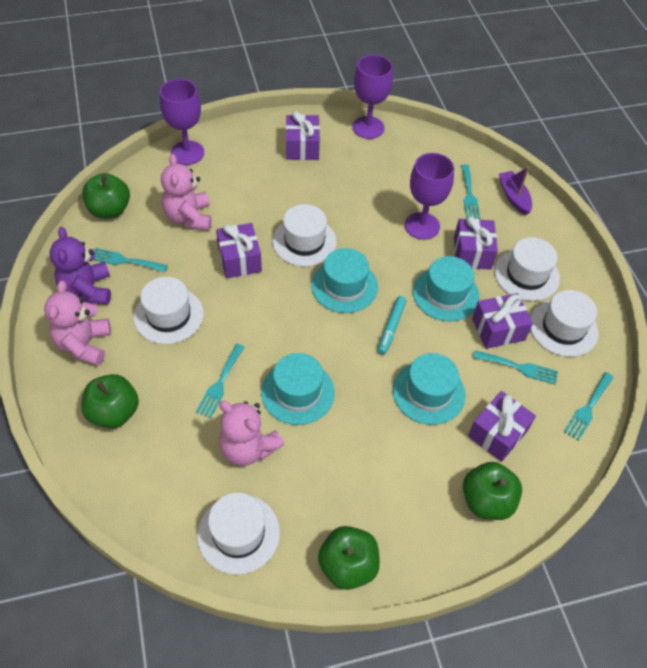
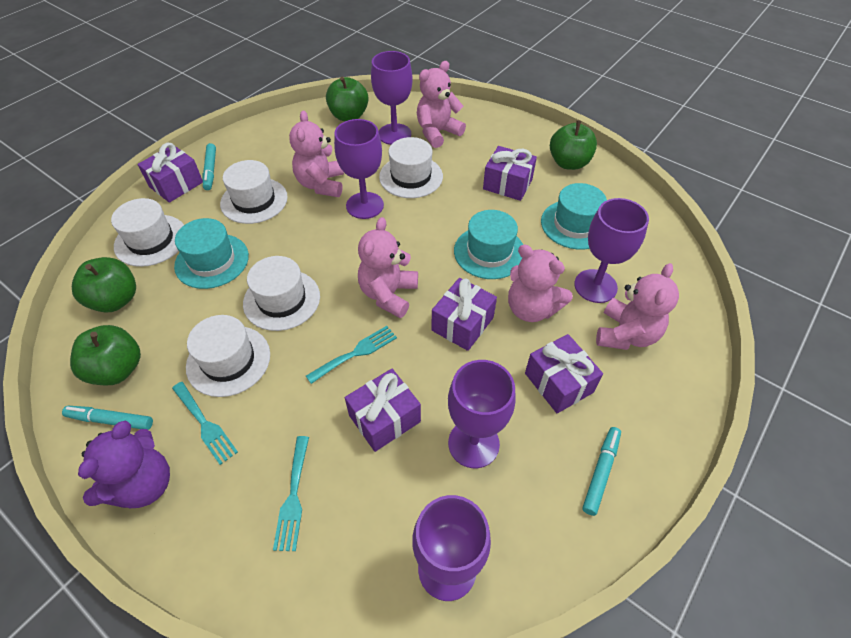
pink teddy bear: [44,281,111,366] [161,154,211,230] [219,401,284,466] = 3 -> [289,110,344,197] [358,217,418,318] [417,61,466,148] [508,245,573,322] [596,263,679,350] = 5
purple boat: [499,167,532,215] = 1 -> none = 0
purple goblet: [160,79,204,165] [352,55,393,139] [405,153,454,240] = 3 -> [334,119,384,219] [371,51,413,145] [412,495,491,601] [448,360,516,468] [574,198,649,303] = 5
turquoise fork: [94,248,168,272] [196,344,245,418] [461,164,480,219] [473,350,558,385] [564,372,614,441] = 5 -> [172,382,238,465] [273,436,309,551] [306,326,397,384] = 3
turquoise hat: [261,353,335,425] [311,248,378,313] [393,353,466,425] [413,256,480,321] = 4 -> [174,218,249,289] [454,210,523,279] [541,183,607,250] = 3
turquoise marker: [378,296,406,355] = 1 -> [62,406,153,430] [203,143,216,190] [582,427,621,516] = 3

